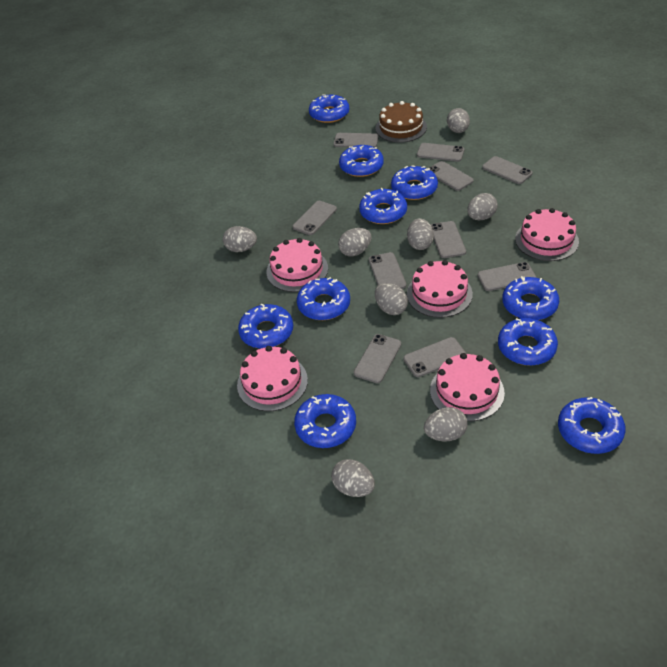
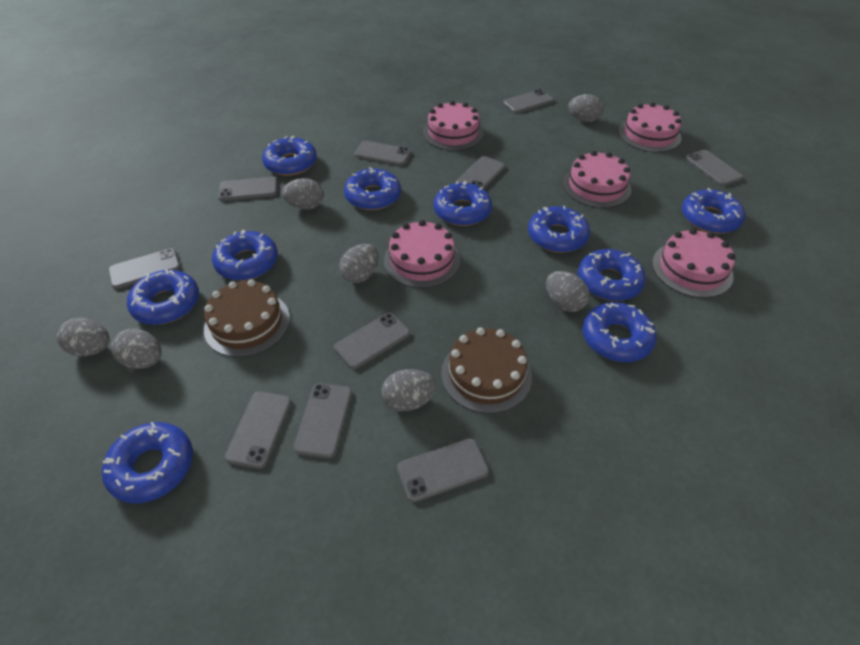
brown cake: [376,101,427,143] = 1 -> [204,279,290,357] [441,327,532,414] = 2
grey egg: [223,226,257,252] [331,459,375,497] [338,228,371,256] [375,283,408,315] [407,218,434,250] [424,407,468,442] [447,108,470,133] [467,193,498,220] = 8 -> [57,318,110,356] [111,328,162,369] [282,178,323,210] [339,244,379,283] [382,369,437,411] [546,271,590,312] [568,94,604,122] = 7

